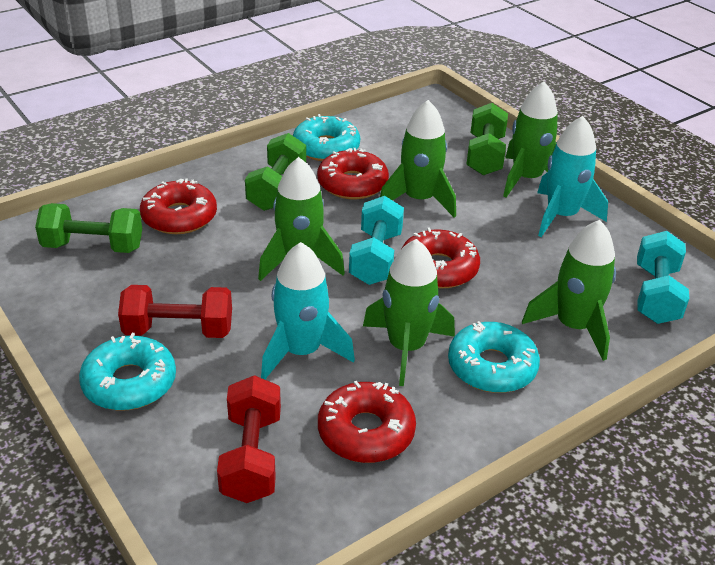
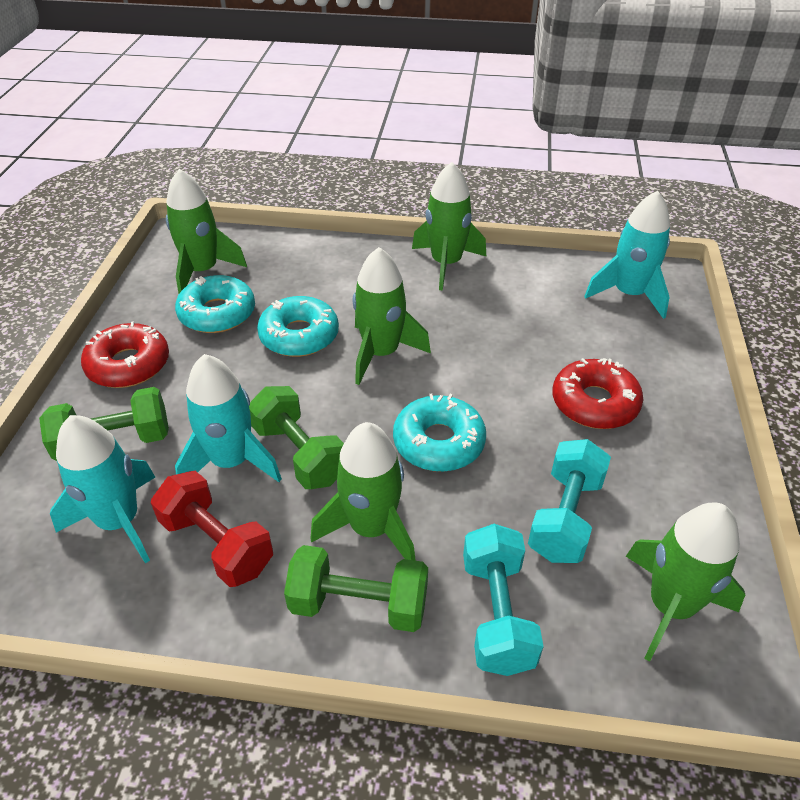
red donut: [140,178,217,234] [317,148,389,199] [318,381,416,463] [402,227,480,289] = 4 -> [81,321,169,388] [553,358,643,429] = 2
red dumbbell: [118,285,232,338] [217,375,281,503] = 2 -> [151,471,273,587] = 1
turquoise rocket: [261,242,355,379] [537,116,608,237] = 2 -> [50,415,155,563] [175,354,282,482] [584,191,670,319] = 3

